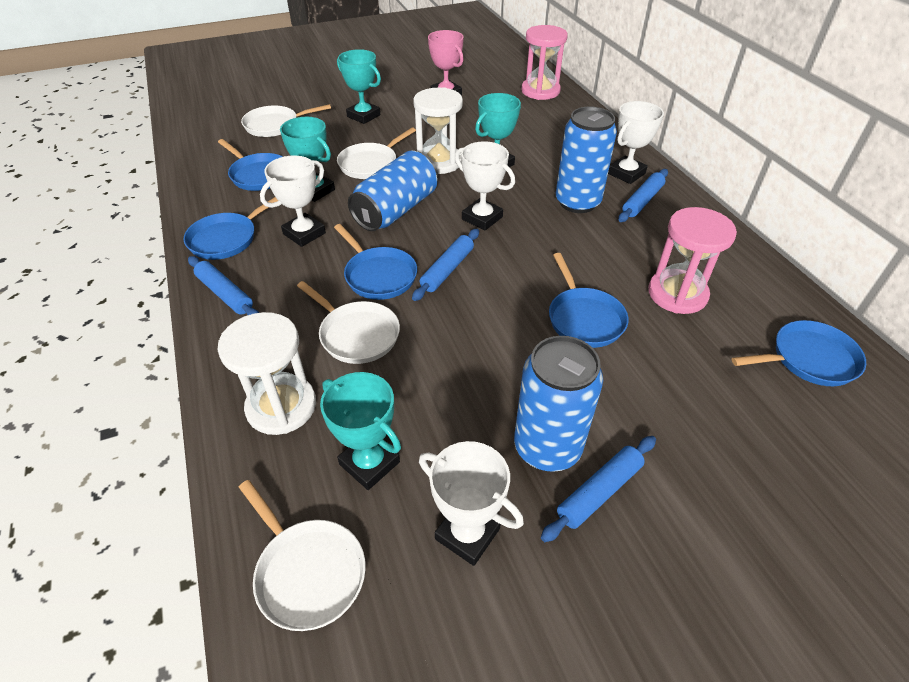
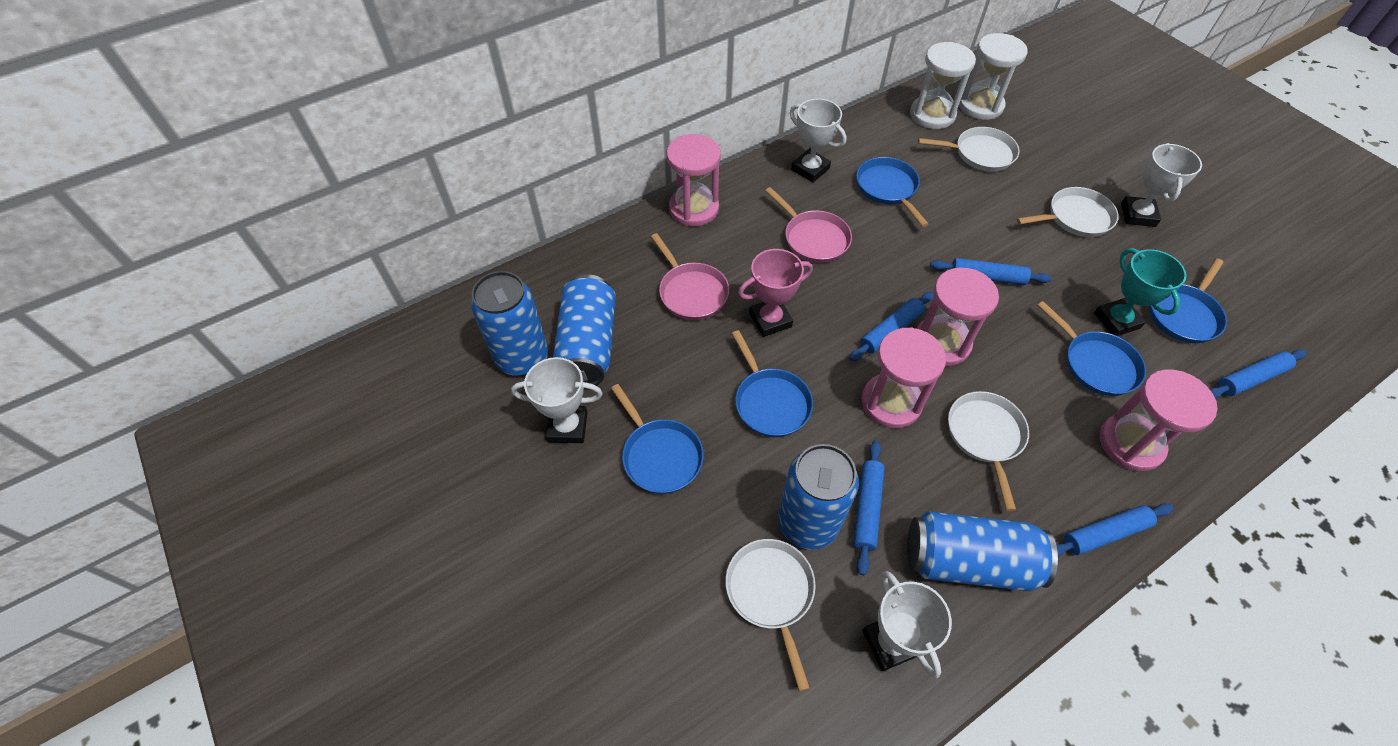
blue can: [348,150,438,231] [514,336,603,472] [556,107,617,213] = 3 -> [471,271,548,376] [553,274,616,385] [778,444,859,550] [907,511,1058,591] = 4
blue rolling pin: [188,256,259,315] [412,229,479,301] [541,436,656,542] [618,169,668,222] = 4 -> [849,292,934,361] [854,441,885,575] [930,258,1052,285] [1056,504,1173,557] [1210,349,1307,399] = 5
pink hourglass: [521,25,568,100] [648,207,737,314] = 2 -> [666,134,721,227] [861,327,946,428] [916,267,999,366] [1100,369,1217,471] = 4
pink pan: none = 0 -> [651,233,729,320] [765,187,852,263] = 2
turquoise trophy: [280,117,335,202] [320,372,401,490] [337,49,381,124] [475,93,521,167] = 4 -> [1094,248,1186,336] = 1

